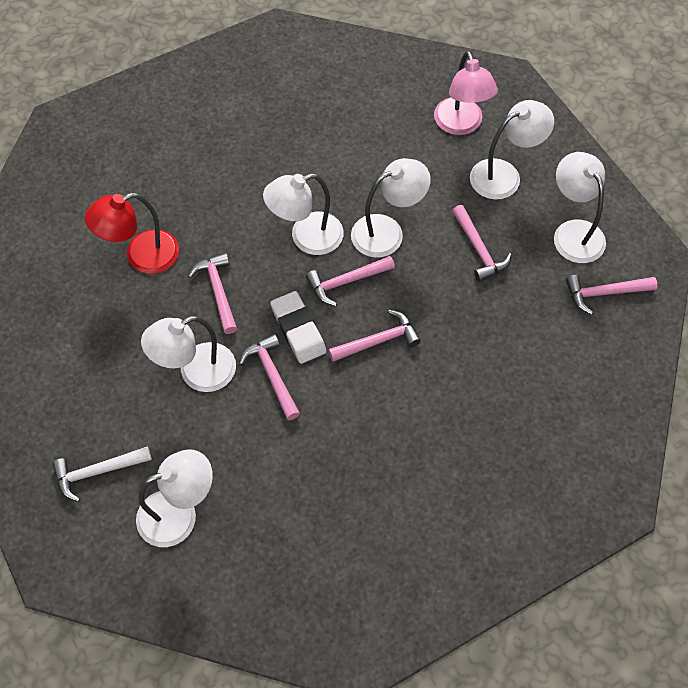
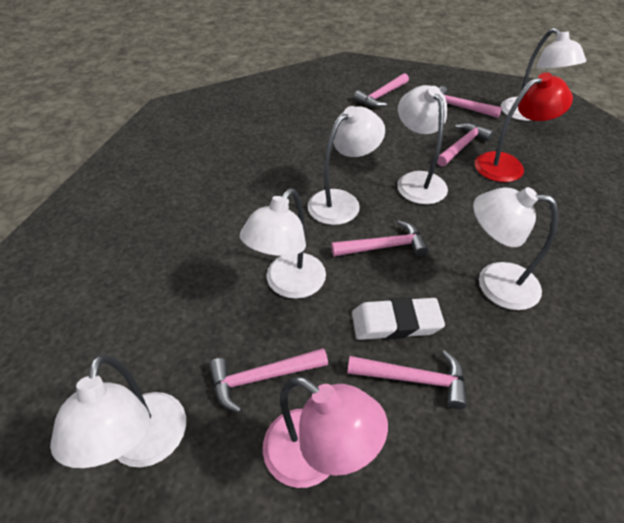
white hammer: [52,446,152,502] = 1 -> none = 0

